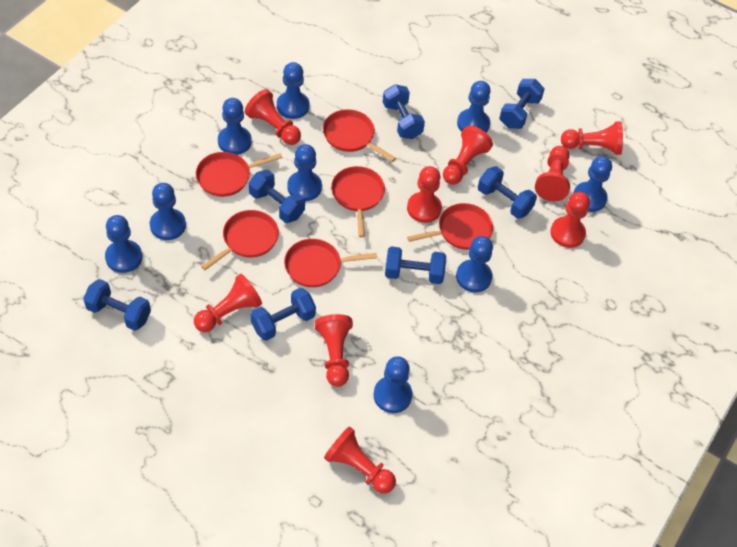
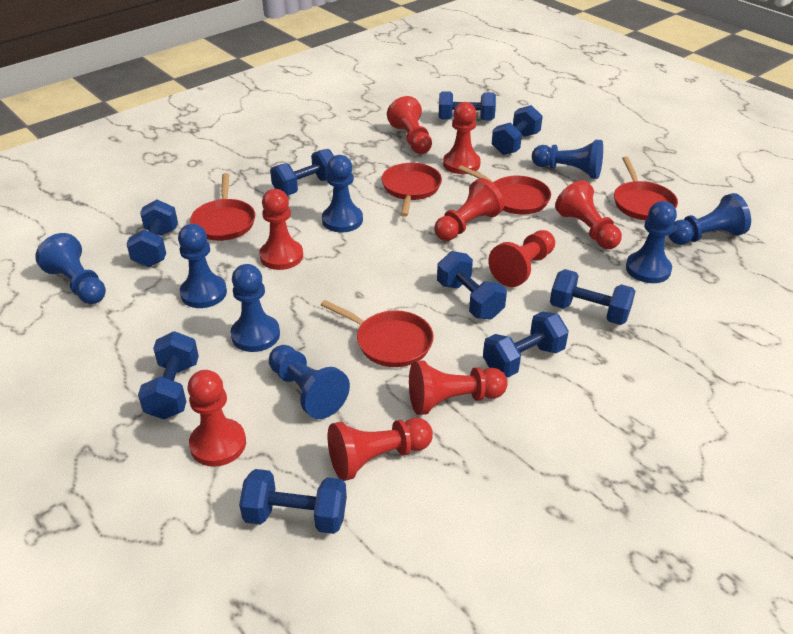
blue dumbbell: [83,279,151,331] [249,170,305,223] [251,288,316,341] [383,84,425,139] [385,246,446,284] [478,166,537,219] [499,79,544,129] = 7 -> [126,200,178,267] [138,331,199,419] [239,469,347,534] [270,149,334,196] [437,251,507,320] [439,91,496,120] [483,311,569,377] [492,105,543,155] [550,269,636,325] = 9
blue pawn: [105,215,142,273] [150,183,186,240] [218,98,252,155] [277,62,309,119] [287,144,322,201] [374,356,412,413] [456,236,493,292] [457,81,491,132] [573,156,612,212] = 9 -> [35,233,106,304] [178,224,227,308] [230,264,280,352] [269,345,350,419] [322,155,363,232] [532,140,603,179] [626,201,677,283] [668,193,751,245] = 8
red pan: [196,152,282,197] [201,210,279,270] [284,239,377,287] [323,109,396,162] [331,166,385,237] [407,203,493,250] = 6 -> [190,173,255,241] [321,300,434,367] [381,163,442,217] [458,165,551,214] [614,157,678,220] = 5

